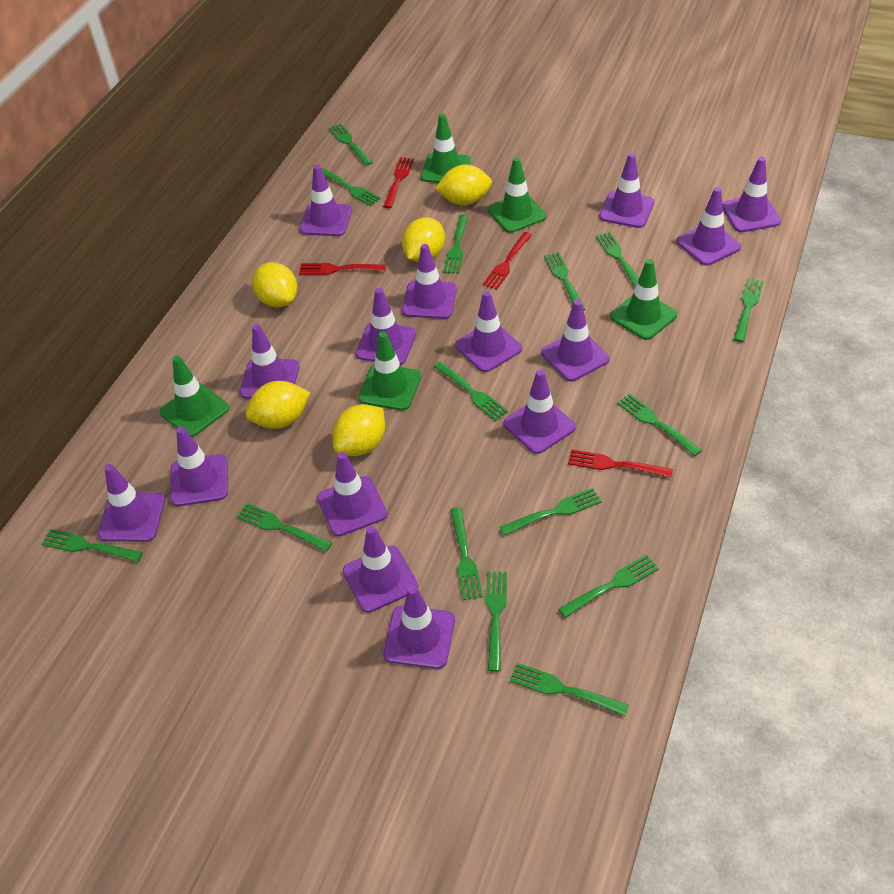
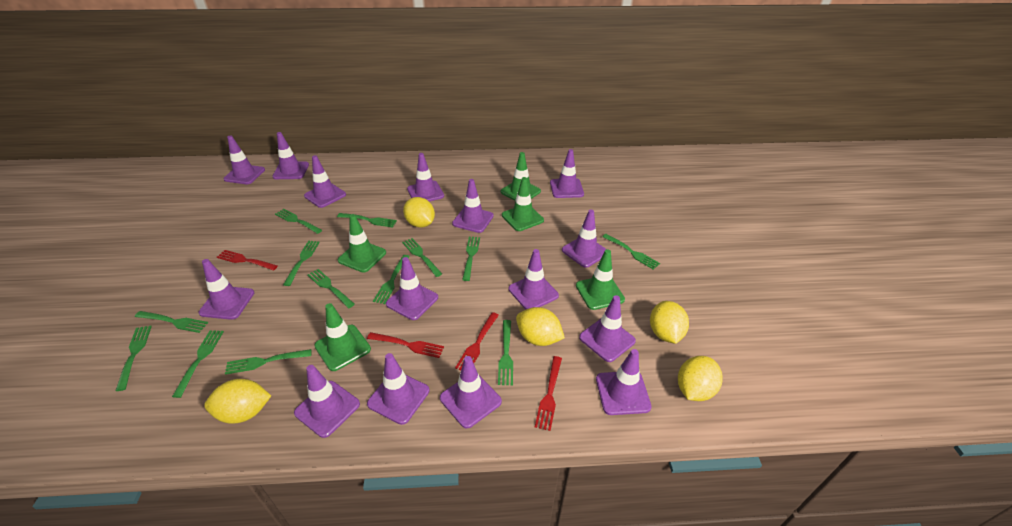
green fork: [42,529,143,562] [236,503,332,552] [321,168,381,206] [329,123,373,166] [434,361,508,421] [443,215,468,274] [450,507,483,600] [486,572,507,672] [500,488,602,536] [510,663,629,716] [544,252,585,310] [559,555,659,618] [596,232,639,288] [617,393,702,456] [734,278,764,342] = 15 -> [115,325,152,391] [135,311,208,333] [172,330,224,398] [225,349,312,375] [275,209,322,234] [283,241,320,286] [307,269,355,308] [337,213,397,227] [373,255,410,304] [402,238,442,277] [462,237,480,281] [498,320,513,385] [602,234,660,270] = 13

